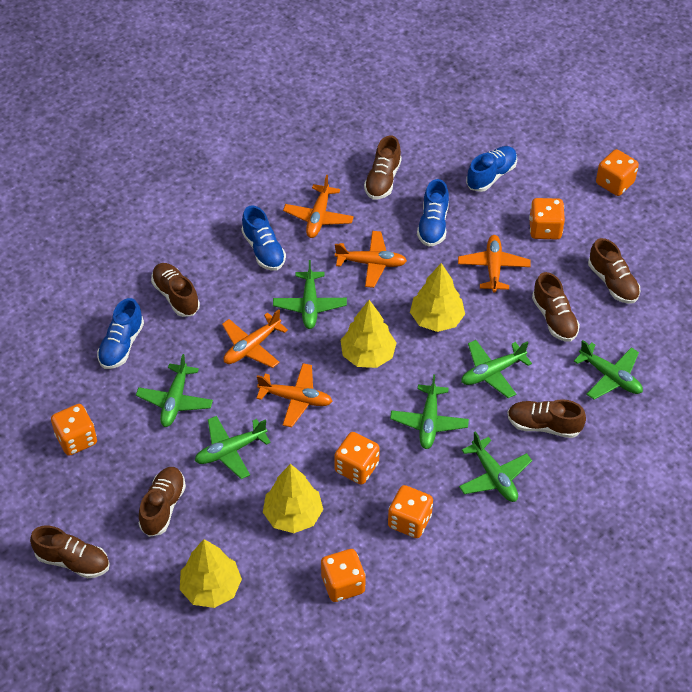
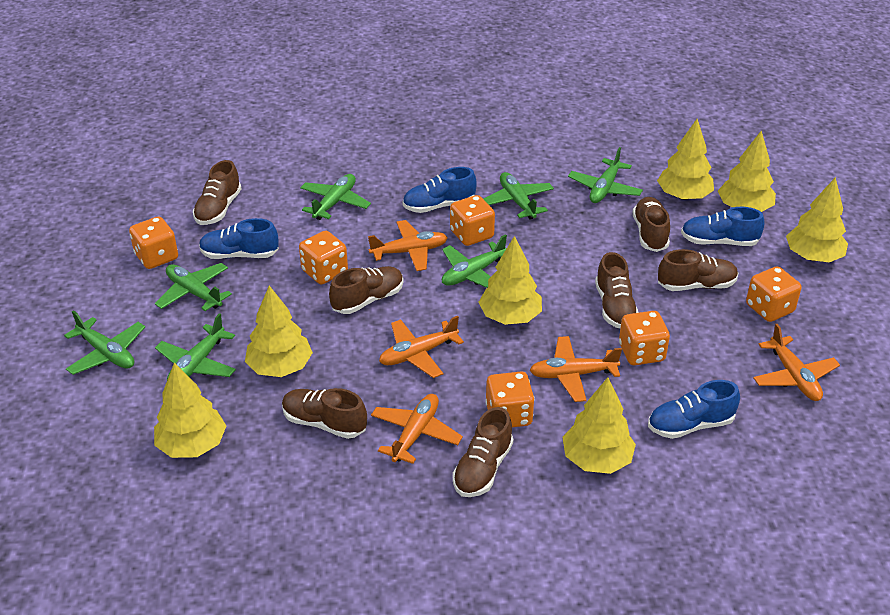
yellow tree: [180,539,242,608] [263,464,323,533] [340,300,396,368] [410,263,465,332] = 4 -> [154,363,226,458] [245,285,313,377] [479,236,542,325] [562,377,636,474] [657,119,714,200] [718,131,776,212] [786,177,848,262] = 7

